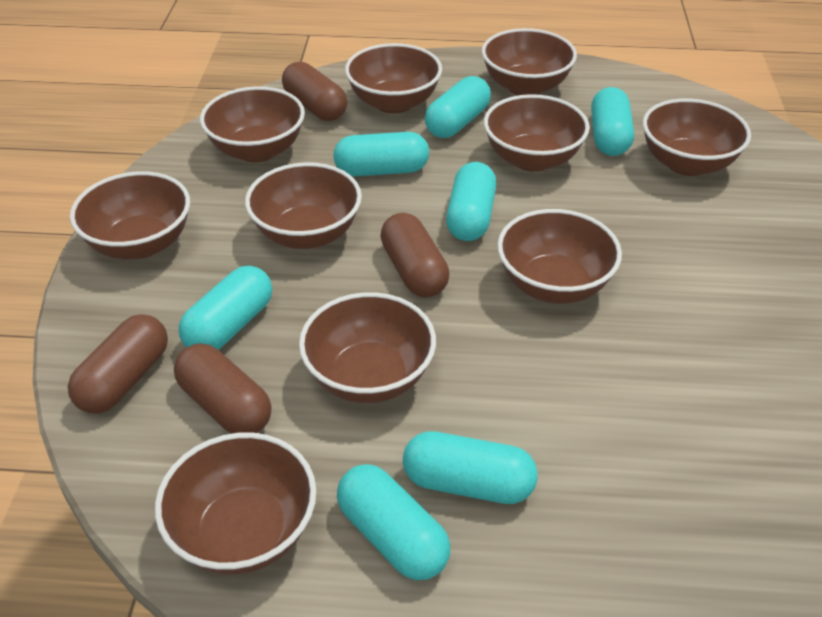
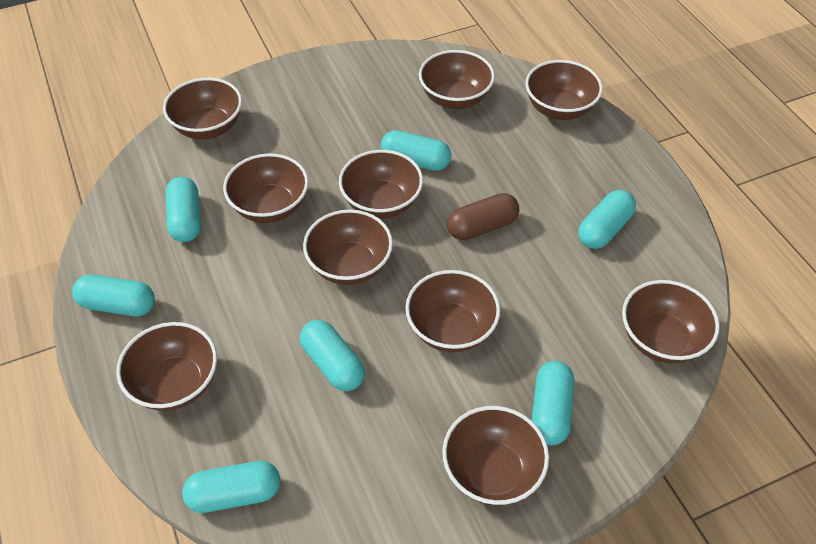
brown capsule: [68,314,168,413] [174,343,271,434] [282,62,348,121] [380,213,449,298] = 4 -> [447,193,519,240] = 1

